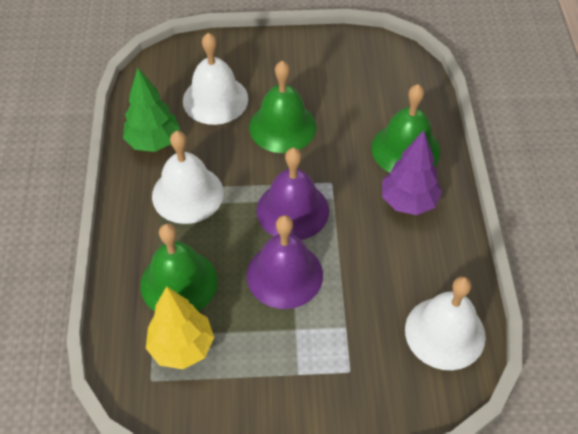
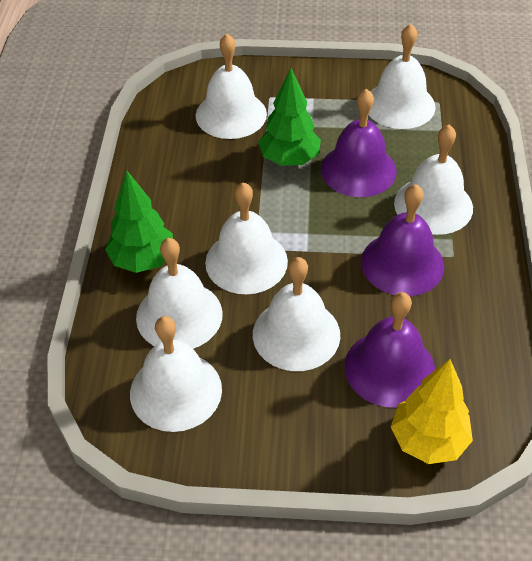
green bell: [140,224,218,311] [249,61,317,153] [371,84,440,173] = 3 -> none = 0
green tree: [123,68,180,152] = 1 -> [105,171,173,273] [258,68,321,166] = 2
purple bell: [247,215,323,309] [257,148,329,240] = 2 -> [321,89,397,197] [345,292,435,408] [361,184,444,296] = 3
purple tree: [382,130,442,215] = 1 -> none = 0
white bell: [152,131,224,224] [183,33,248,125] [405,276,486,370] = 3 -> [130,316,222,432] [136,238,223,349] [196,34,267,139] [205,182,288,294] [253,257,340,371] [368,24,436,129] [394,125,473,235] = 7

